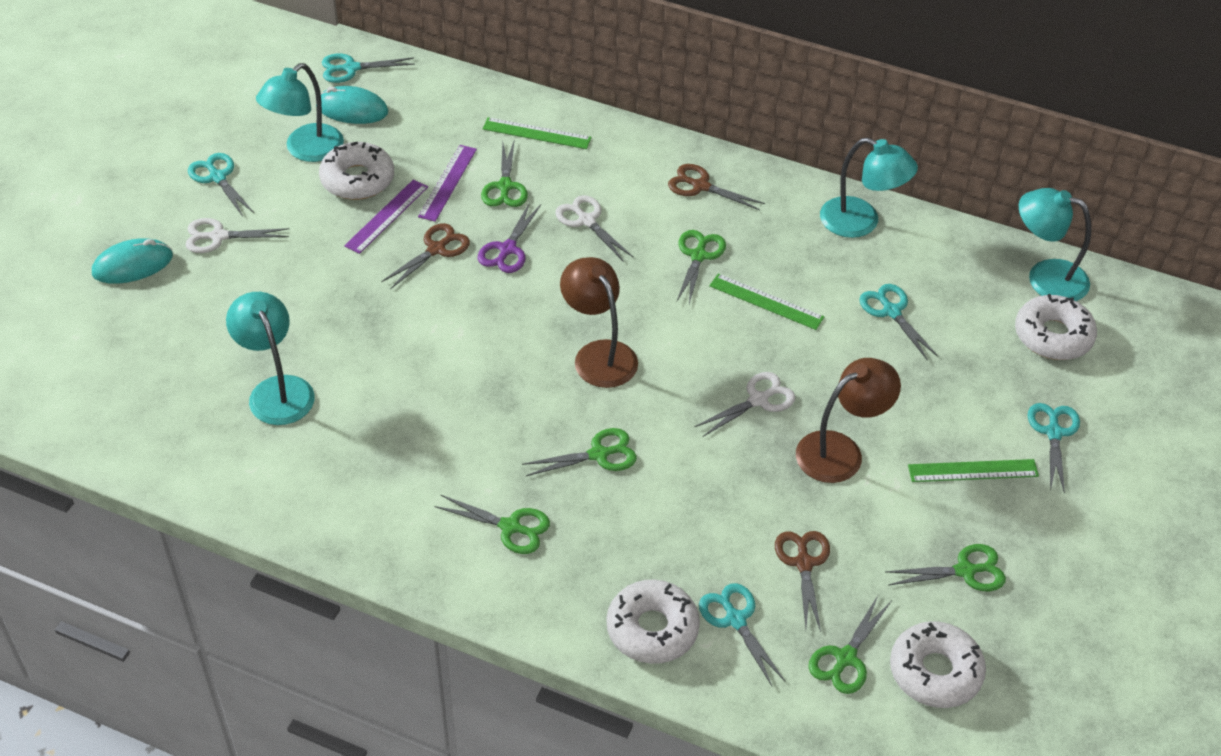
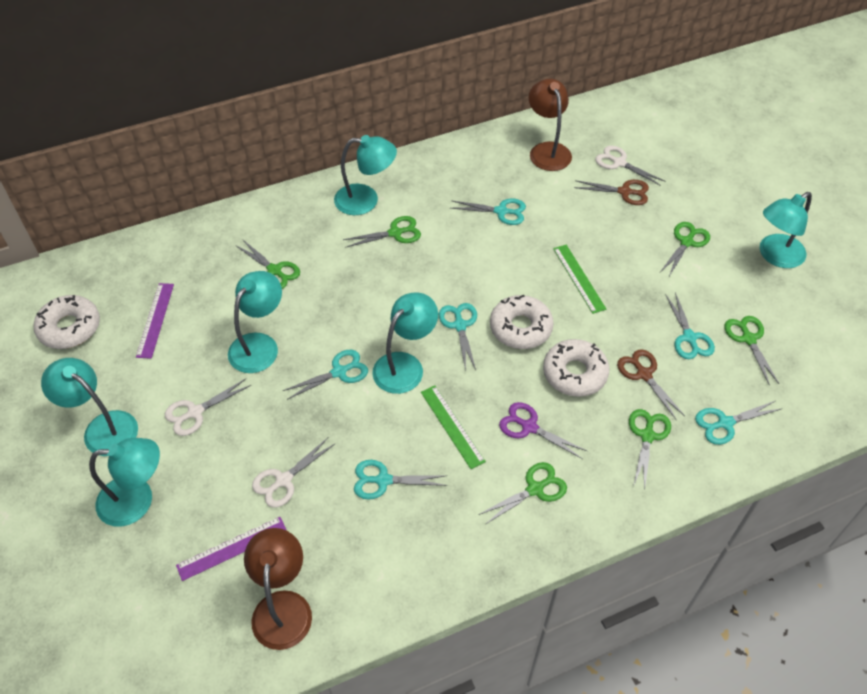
brown scissors: [381,223,470,289] [668,164,765,210] [775,531,830,632] = 3 -> [574,180,649,205] [617,349,685,419] = 2
green ruler: [482,117,591,149] [709,273,824,330] [908,459,1039,482] = 3 -> [421,386,486,469] [553,245,606,314] = 2
turquoise lamp: [226,292,315,425] [256,63,344,162] [820,138,918,238] [1019,188,1091,301] = 4 -> [41,358,138,456] [89,438,160,527] [228,271,282,373] [334,135,397,215] [372,292,438,394] [760,192,812,268] = 6
turquoise mouse: [92,238,173,284] [321,86,388,124] = 2 -> none = 0
turquoise scissors: [188,153,255,217] [322,54,415,83] [699,583,786,686] [859,284,938,361] [1028,403,1080,494] = 5 -> [283,350,368,400] [354,460,448,500] [439,303,477,371] [451,199,526,225] [665,292,715,359] [695,401,781,445] = 6
white donut: [319,142,394,200] [607,580,700,664] [890,621,986,708] [1015,294,1097,360] = 4 -> [34,295,100,349] [490,294,554,349] [543,339,609,397] = 3

